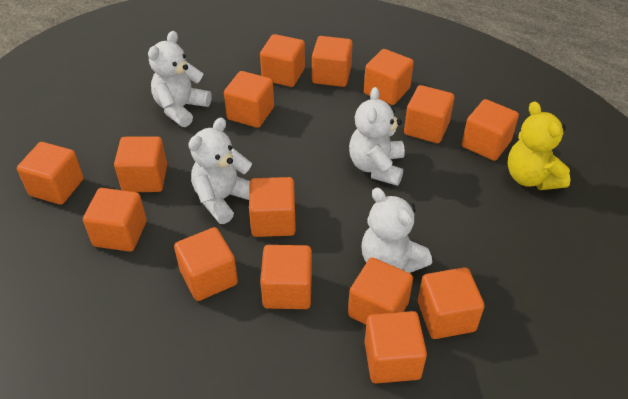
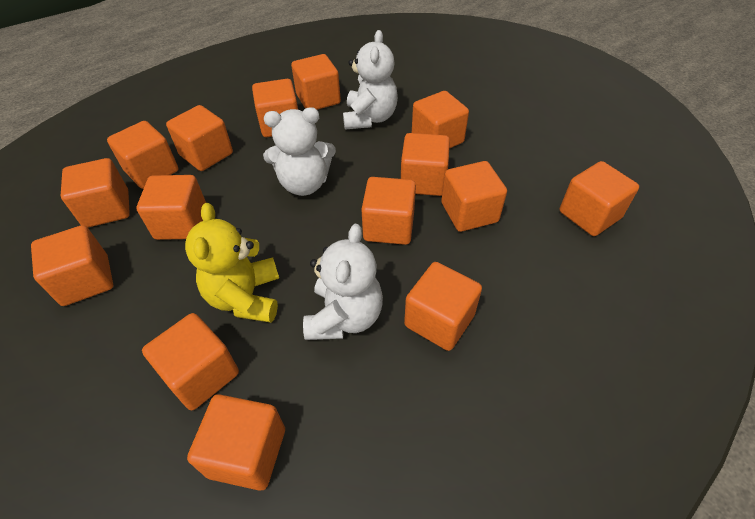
white teddy bear: [148,31,212,127] [188,118,252,224] [349,87,405,186] [362,187,432,273] = 4 -> [263,107,336,196] [303,224,383,340] [343,30,398,129] = 3

